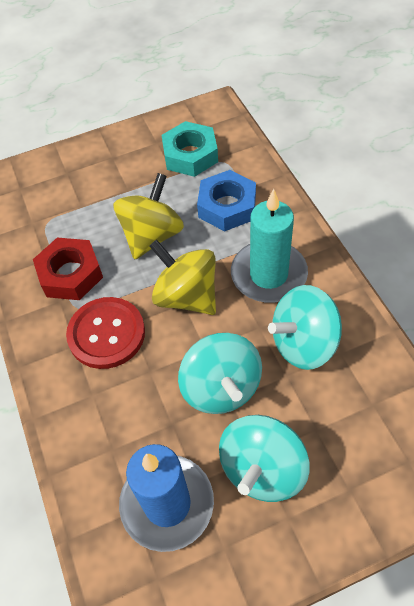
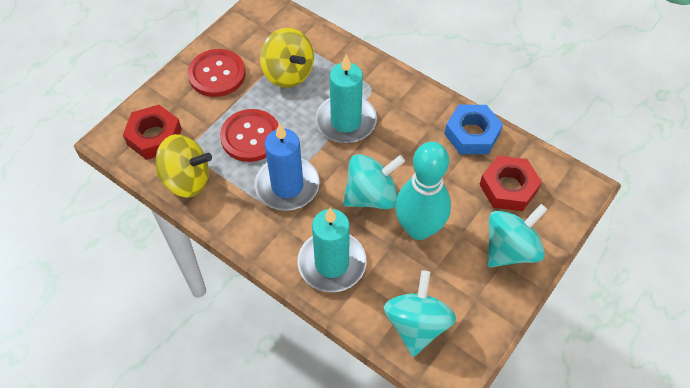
red button: [66,297,145,369] = 1 -> [188,49,246,97] [220,109,279,162] = 2
red nut: [33,238,103,300] = 1 -> [123,105,182,160] [479,156,542,211] = 2
turquoise bowling pin: none = 0 -> [395,142,451,240] = 1
turquoise candle: [231,189,308,303] = 1 -> [297,208,366,292] [315,55,377,143] = 2
turquoise nut: [162,121,218,177] = 1 -> none = 0

